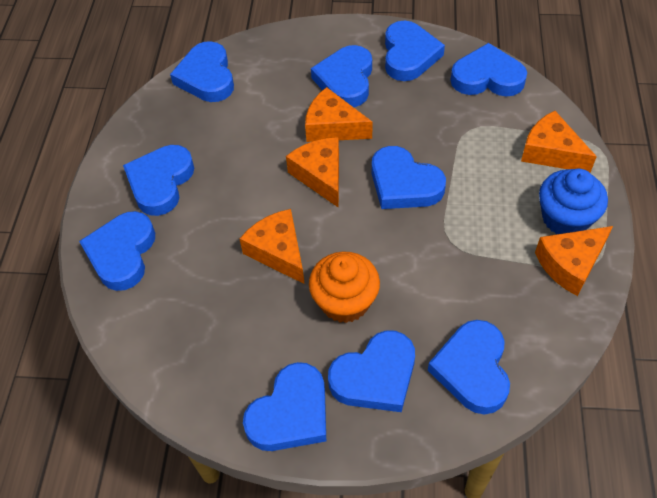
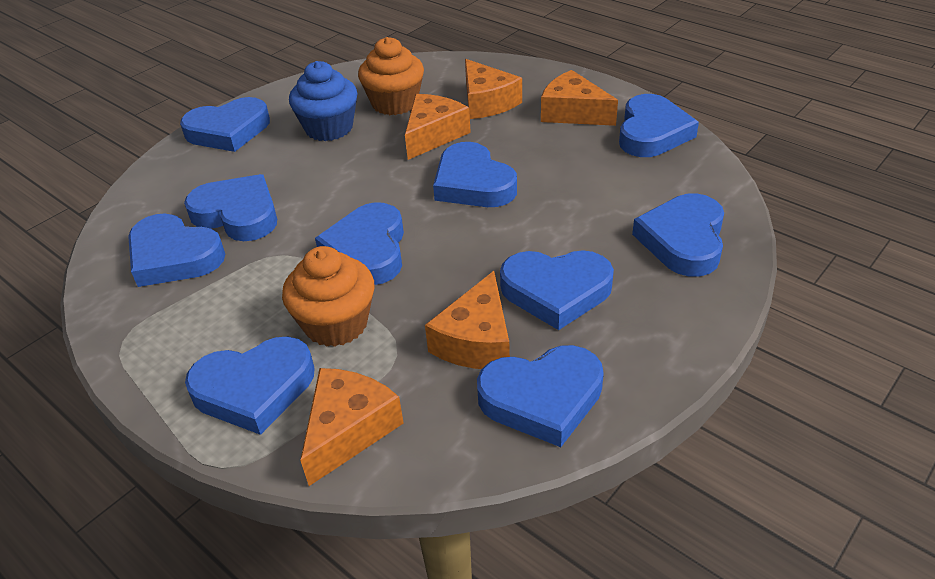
orange cupcake: [309,252,380,323] = 1 -> [282,246,374,347] [358,37,424,115] = 2

